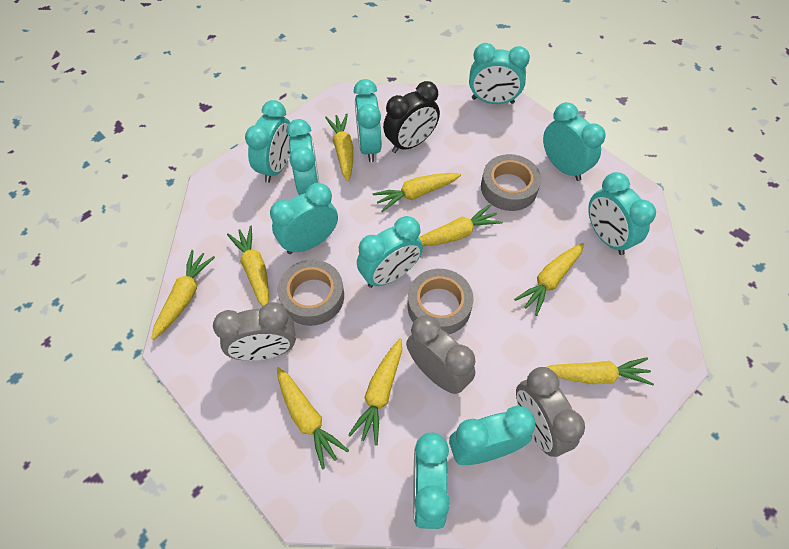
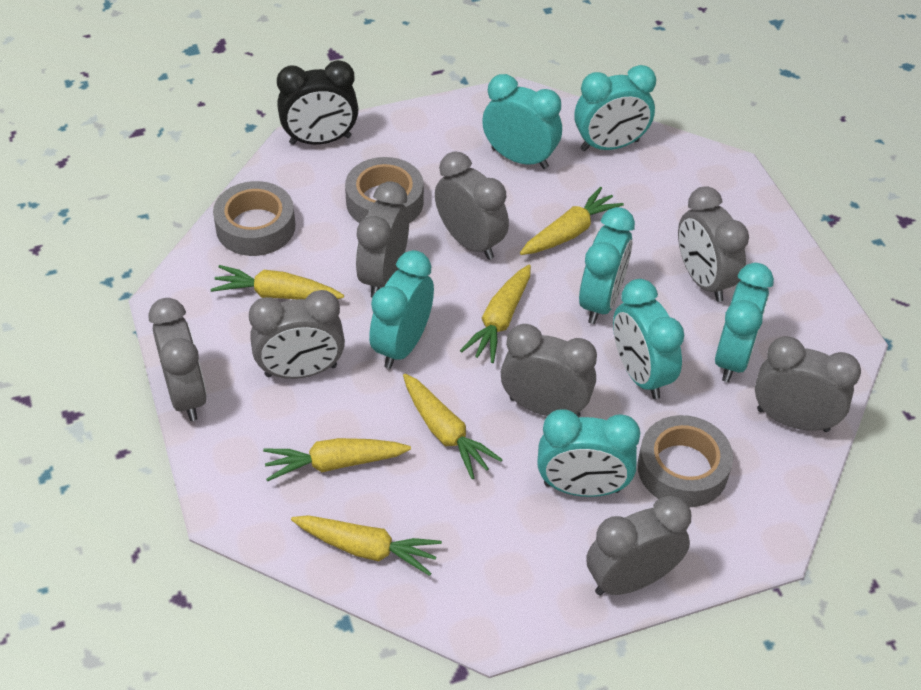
grey clock: [213,302,296,361] [406,315,475,394] [516,367,585,457] = 3 -> [148,298,207,421] [249,290,345,379] [356,181,409,298] [435,151,509,260] [501,324,597,417] [586,495,691,595] [678,186,749,302] [755,336,861,432] = 8
turquoise clock: [245,100,291,183] [270,183,338,254] [287,119,319,195] [354,79,382,162] [357,216,423,288] [413,432,450,529] [449,406,536,465] [469,43,530,104] [543,102,606,181] [588,172,656,255] = 10 -> [369,250,434,369] [482,74,562,169] [537,409,640,497] [574,65,656,151] [579,207,635,324] [613,279,684,399] [715,263,774,382] = 7
yellow carrot: [151,250,215,340] [227,226,269,306] [277,367,349,470] [325,114,353,182] [348,338,402,445] [373,173,461,212] [419,204,503,246] [514,243,584,316] [546,357,654,385] = 9 -> [210,265,344,299] [263,438,411,482] [291,515,442,576] [403,374,503,479] [460,265,531,363] [520,187,624,255] = 6

